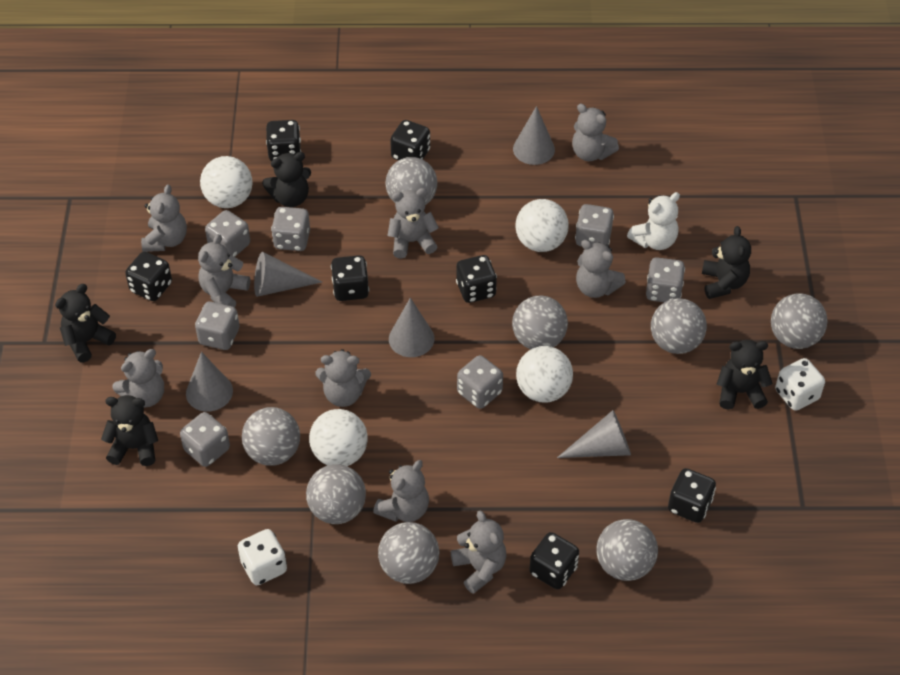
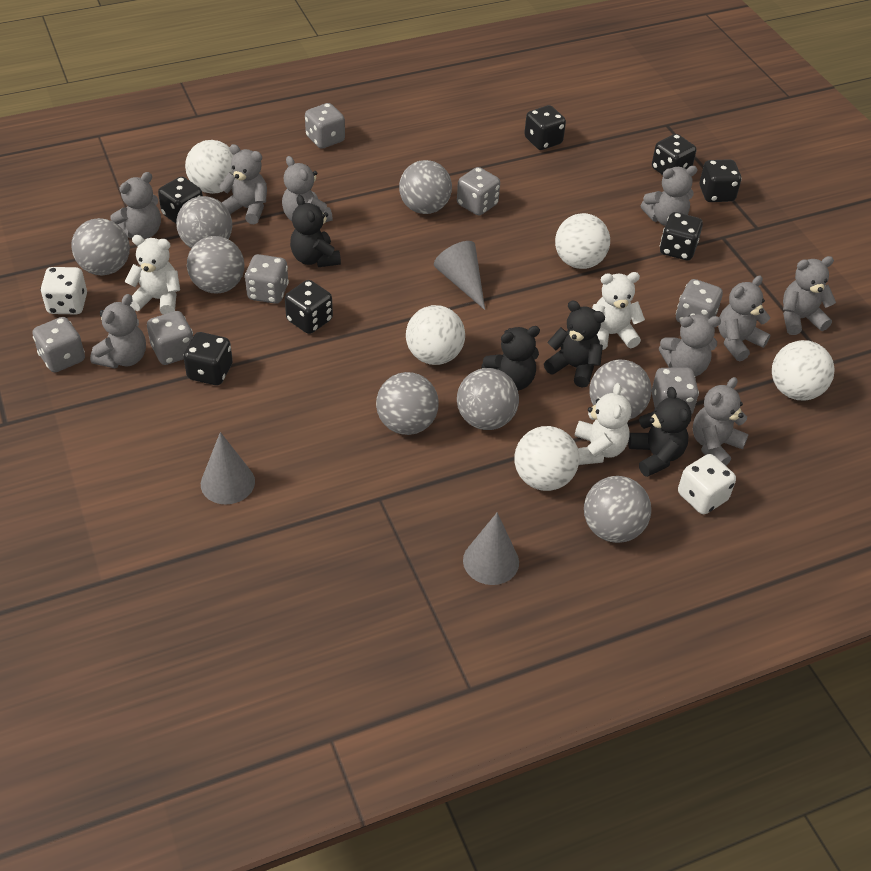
black teddy bear: [55,284,116,363] [101,395,158,466] [262,152,311,207] [702,226,751,299] [717,340,773,409] = 5 -> [290,195,341,267] [481,326,540,391] [544,300,605,388] [628,387,691,477] = 4
grey cone: [186,352,233,412] [254,252,322,297] [389,298,434,357] [513,106,555,165] [557,410,631,458] = 5 -> [201,432,255,504] [434,241,485,310] [463,512,519,585] = 3
white ball: [200,156,253,208] [309,409,368,466] [516,199,569,252] [516,346,573,403] = 4 -> [185,140,234,194] [406,305,465,365] [514,426,579,491] [555,213,610,269] [772,340,835,400] = 5
white teddy bear: [627,192,680,250] = 1 -> [125,235,180,315] [575,383,631,465] [592,272,645,350] = 3

